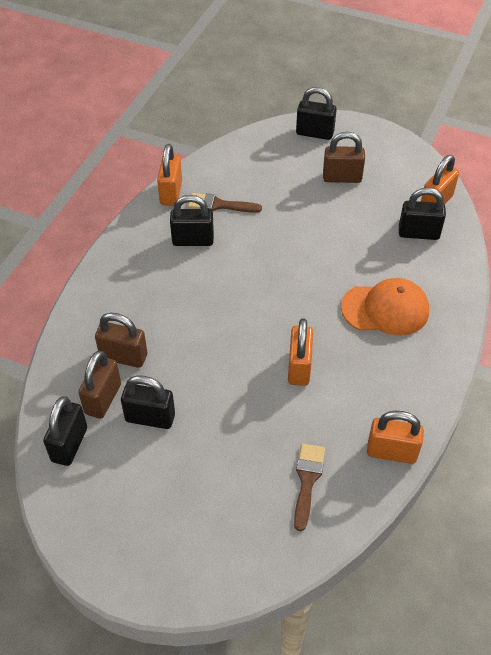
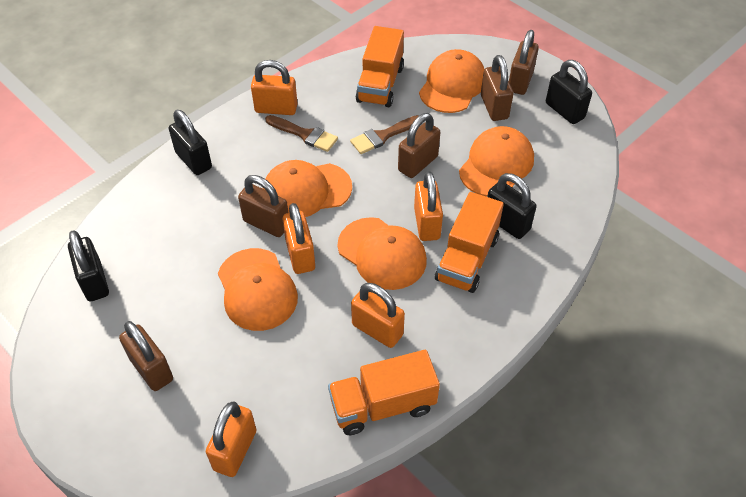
black padlock: [43,396,87,466] [121,375,175,429] [170,195,214,246] [296,87,337,140] [399,188,446,240] = 5 -> [68,230,109,301] [169,110,212,175] [487,173,536,239] [546,60,592,124] = 4
brown padlock: [78,351,121,419] [95,313,147,368] [323,132,365,183] = 3 -> [119,321,173,391] [238,175,288,237] [398,113,440,178] [481,55,513,121] [509,30,539,95] = 5
orange cap: [341,278,429,336] = 1 -> [218,248,298,331] [262,160,352,217] [338,217,427,290] [419,49,484,113] [459,126,534,196] = 5
orange padlock: [157,144,182,206] [288,318,313,386] [367,411,424,464] [421,155,459,205] = 4 -> [206,401,256,477] [251,60,298,115] [283,203,315,274] [351,283,405,348] [414,171,443,241] = 5
orange truck: none = 0 -> [328,350,440,435] [356,26,404,107] [435,192,504,293] = 3

